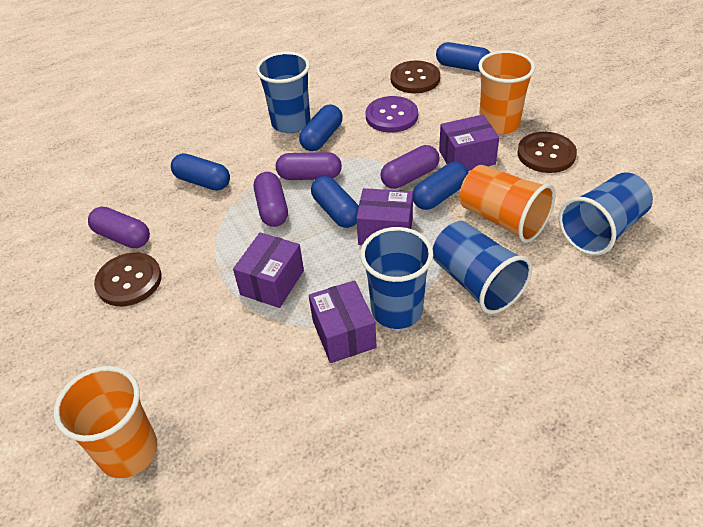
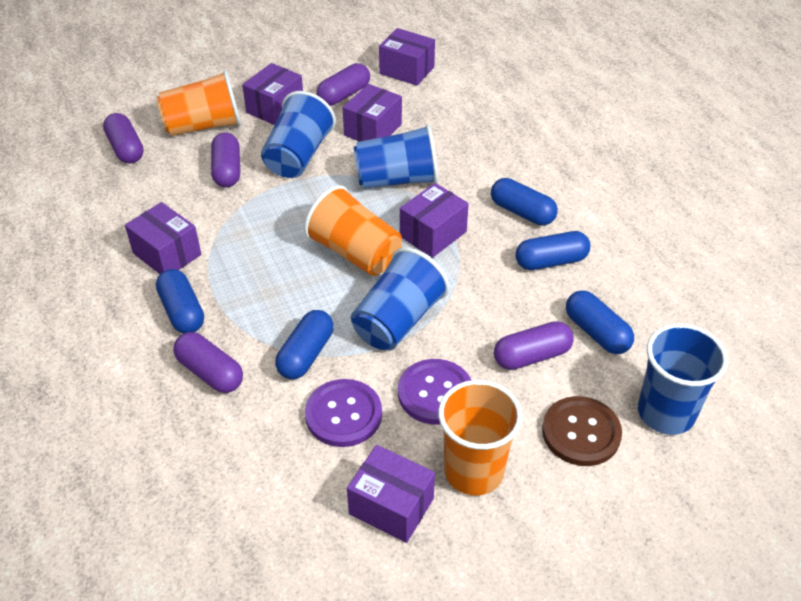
brown button: [94,253,162,306] [390,61,440,93] [517,132,577,173] = 3 -> [542,396,622,466] = 1
purple box: [233,232,304,308] [309,280,377,363] [356,188,413,245] [439,115,499,171] = 4 -> [125,202,201,274] [242,63,303,125] [343,84,402,142] [347,445,435,543] [379,28,435,86] [400,183,469,258] = 6
purple button: [366,96,418,133] = 1 -> [305,379,382,447] [398,359,471,424] = 2
purple capsule: [88,207,150,248] [254,172,288,227] [276,152,342,180] [380,145,439,189] = 4 -> [103,113,144,164] [173,332,243,393] [211,132,240,187] [317,63,370,106] [494,321,574,370] = 5

